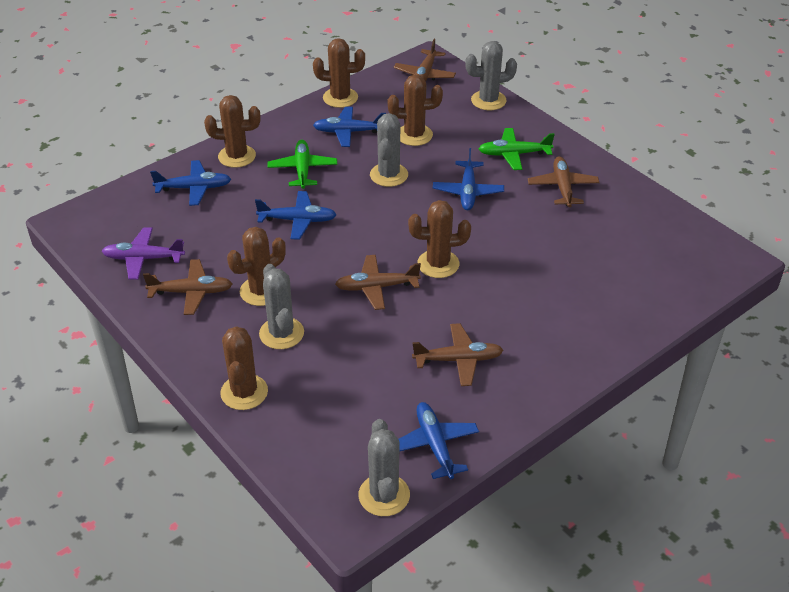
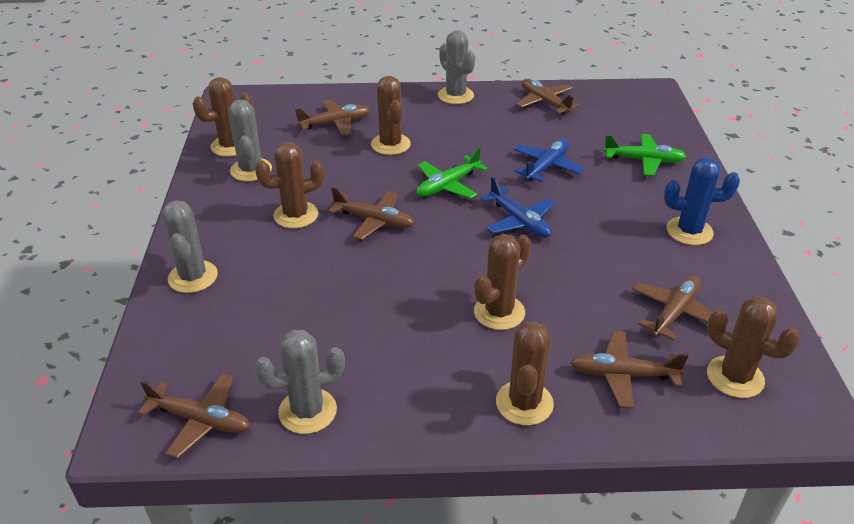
blue cactus: none = 0 -> [664,157,740,245] = 1
blue plane: [150,160,231,206] [255,191,337,240] [313,107,386,147] [399,402,479,479] [433,148,504,210] = 5 -> [481,177,555,238] [514,139,584,182] = 2
brown plane: [143,259,232,315] [335,255,421,310] [394,39,456,81] [412,323,503,386] [528,156,600,207] = 5 -> [138,373,250,459] [295,100,371,136] [328,187,414,240] [516,79,580,114] [570,331,688,409] [632,276,712,341] = 6
purple plane: [102,227,185,280] = 1 -> none = 0

